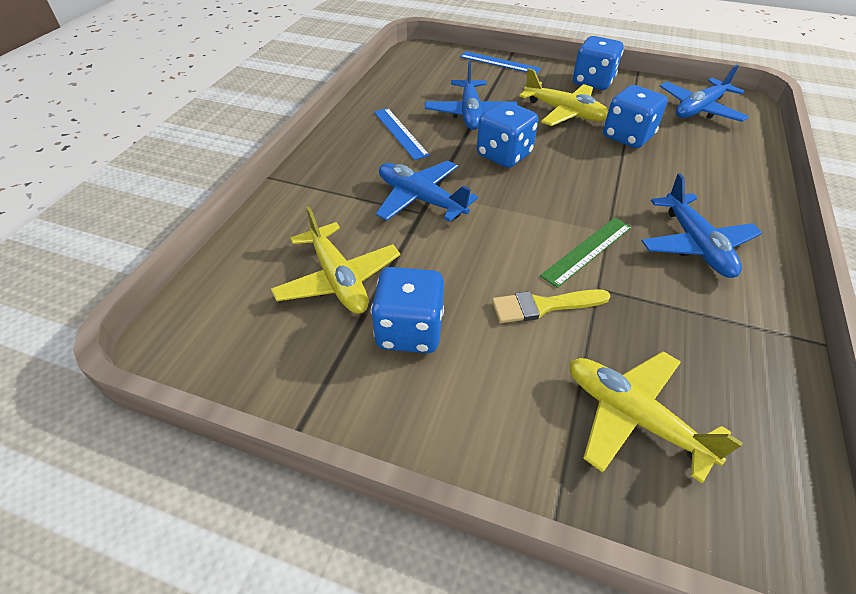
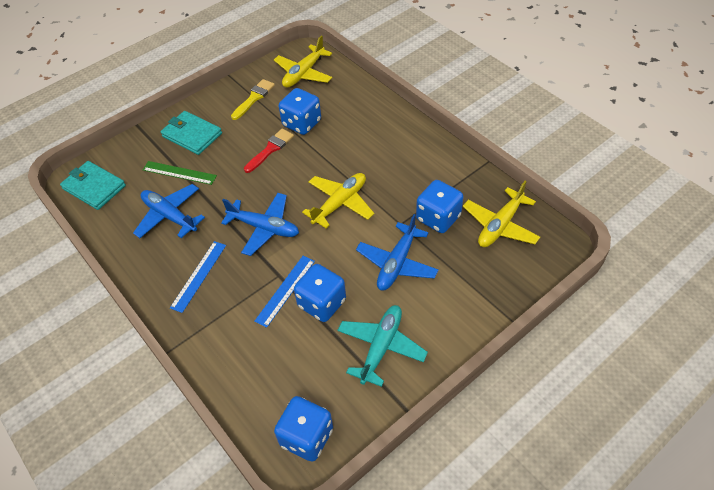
blue plane: [376,160,478,221] [425,61,517,130] [641,173,762,278] [660,65,749,122] = 4 -> [133,184,205,238] [221,193,299,256] [356,214,439,290] = 3
red brush: none = 0 -> [244,129,294,173] = 1
turquoise plane: none = 0 -> [337,305,428,387] = 1
turquoise wallet: none = 0 -> [60,161,126,210] [161,111,222,155] = 2

